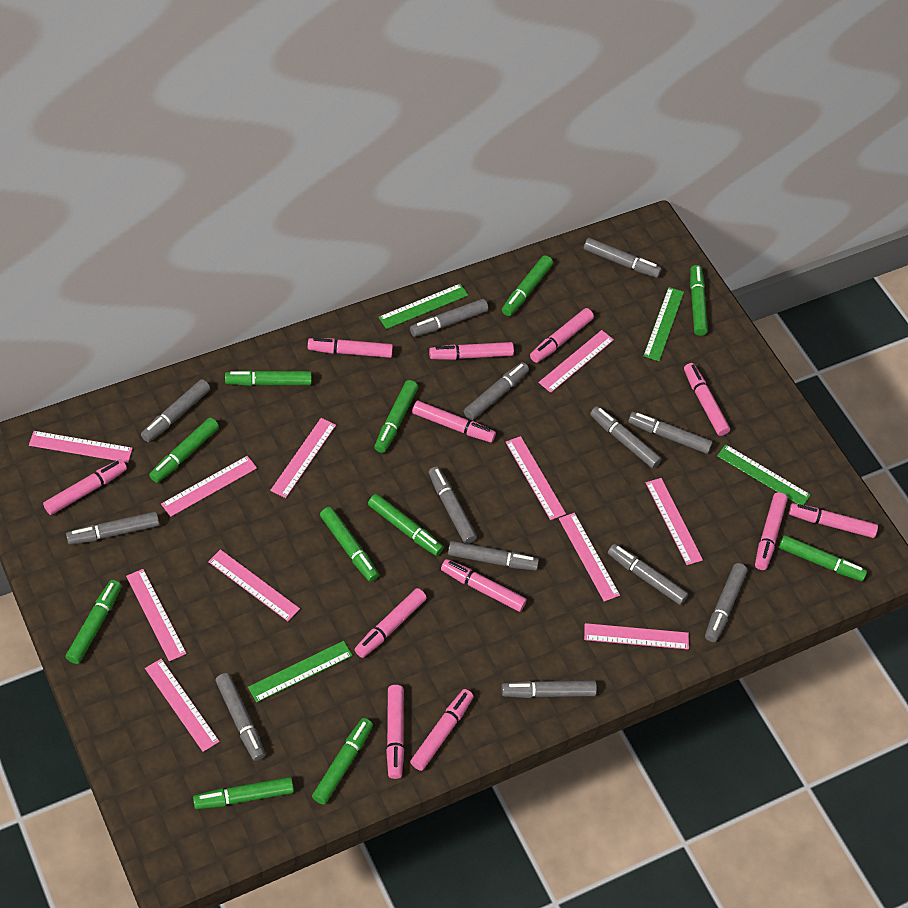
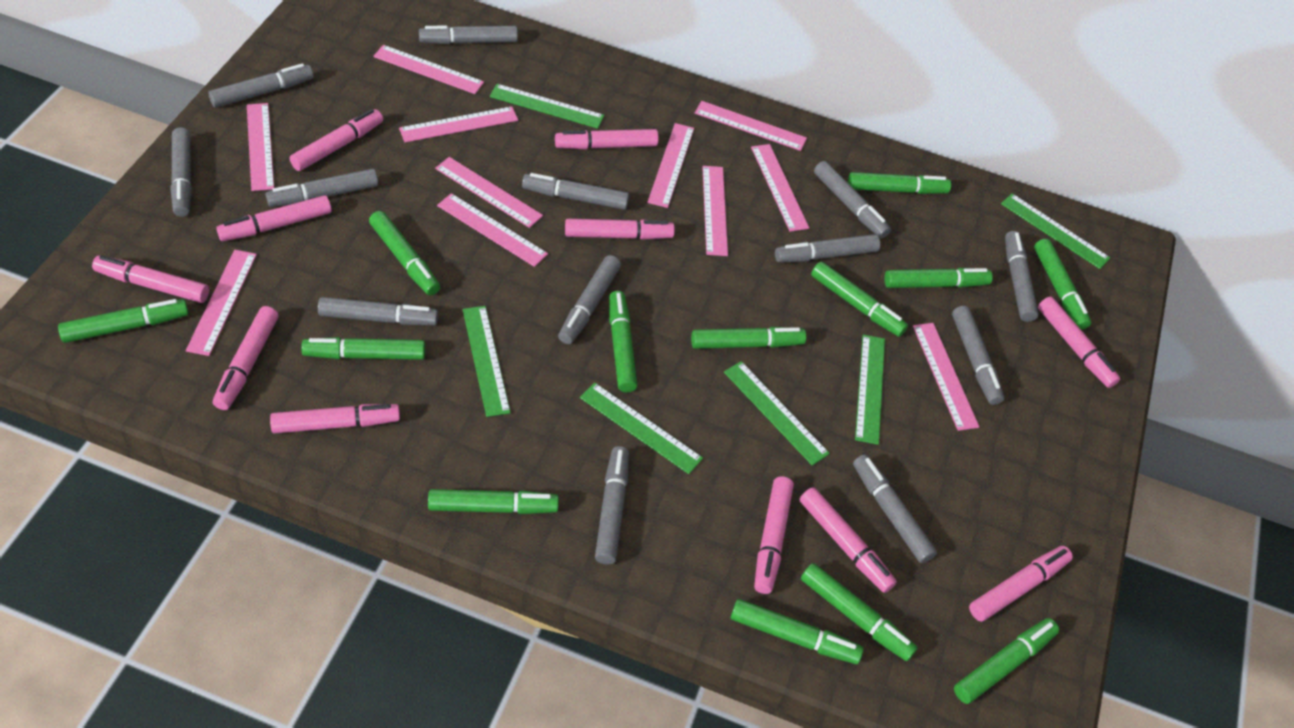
green marker: [66,580,121,664] [149,418,219,483] [193,777,294,809] [225,370,312,386] [312,718,373,805] [320,507,379,582] [368,494,444,556] [374,380,418,453] [502,255,553,316] [690,265,708,336] [779,535,867,581] = 11 -> [58,299,189,343] [301,337,425,360] [369,211,440,295] [428,489,559,514] [609,291,638,392] [691,327,806,349] [731,599,863,664] [801,563,918,661] [811,262,908,337] [848,172,951,194] [884,268,993,288] [954,618,1059,704] [1034,239,1091,330] = 13
green ruler: [248,641,353,703] [379,284,468,329] [643,287,684,361] [717,444,811,505] = 4 -> [463,306,511,417] [490,84,604,129] [580,383,703,474] [724,361,830,465] [855,334,885,445] [1001,194,1110,269] = 6
pink marker: [43,459,127,515] [308,338,393,358] [354,588,427,658] [386,685,404,779] [410,689,474,771] [412,401,496,443] [429,342,514,360] [441,559,527,612] [530,308,594,363] [684,363,730,436] [755,492,788,570] [789,503,878,538] = 12 -> [92,255,209,303] [213,306,279,410] [216,195,332,241] [270,404,400,434] [289,109,383,171] [555,129,659,149] [565,219,675,240] [754,476,794,594] [799,487,897,593] [969,546,1073,622] [1038,297,1120,388] = 11

